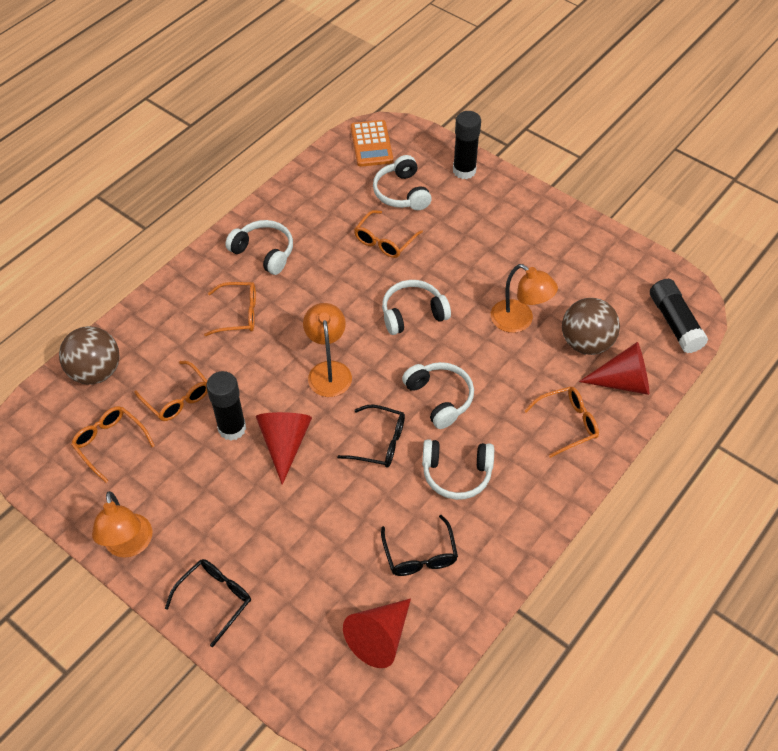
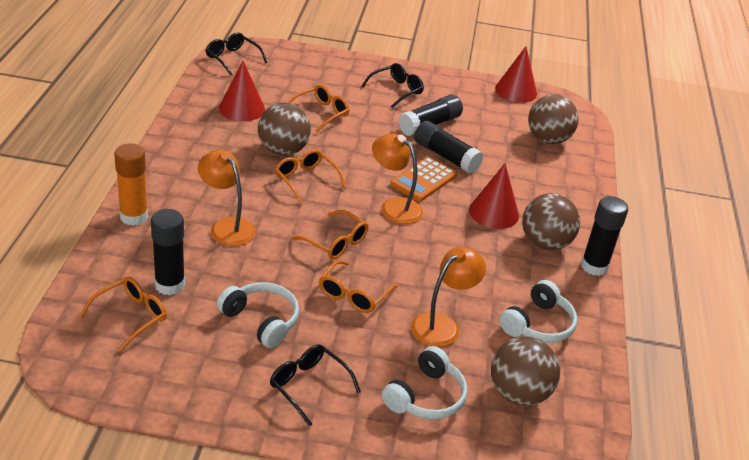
black glue stick: [206,371,246,441] [453,111,481,179] [650,279,708,353] = 3 -> [151,209,185,295] [398,94,463,136] [414,121,483,174] [581,196,628,276] = 4
brown ball: [59,326,120,385] [562,298,620,355] = 2 -> [258,103,311,156] [491,336,560,406] [522,193,580,250] [528,94,579,144] = 4
orange glue stick: none = 0 -> [114,143,148,226] = 1
white headphones: [225,220,293,275] [373,155,432,210] [382,280,451,335] [402,362,474,429] [422,439,494,500] = 5 -> [217,282,299,348] [382,346,468,420] [499,280,578,343] = 3

